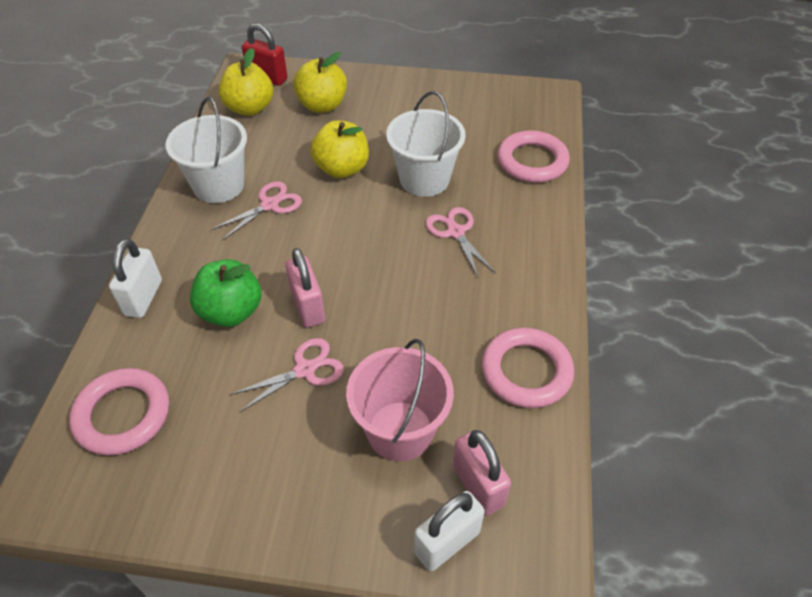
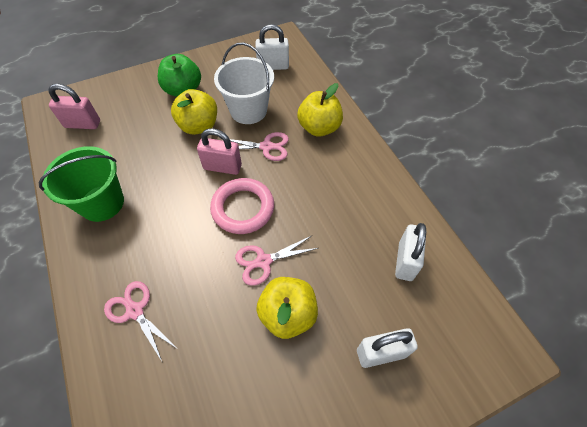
green bucket: none = 0 -> [39,146,124,222] = 1
pink bucket: [346,339,454,461] = 1 -> none = 0
pink ring: [69,368,169,456] [482,328,574,408] [497,130,570,183] = 3 -> [210,178,274,234] = 1
red padlock: [242,23,287,86] = 1 -> none = 0
white bucket: [165,97,247,203] [386,91,466,197] = 2 -> [214,42,274,124] = 1
white padlock: [109,239,162,318] [414,491,485,571] = 2 -> [255,24,289,70] [357,328,418,368] [395,223,426,281] = 3

